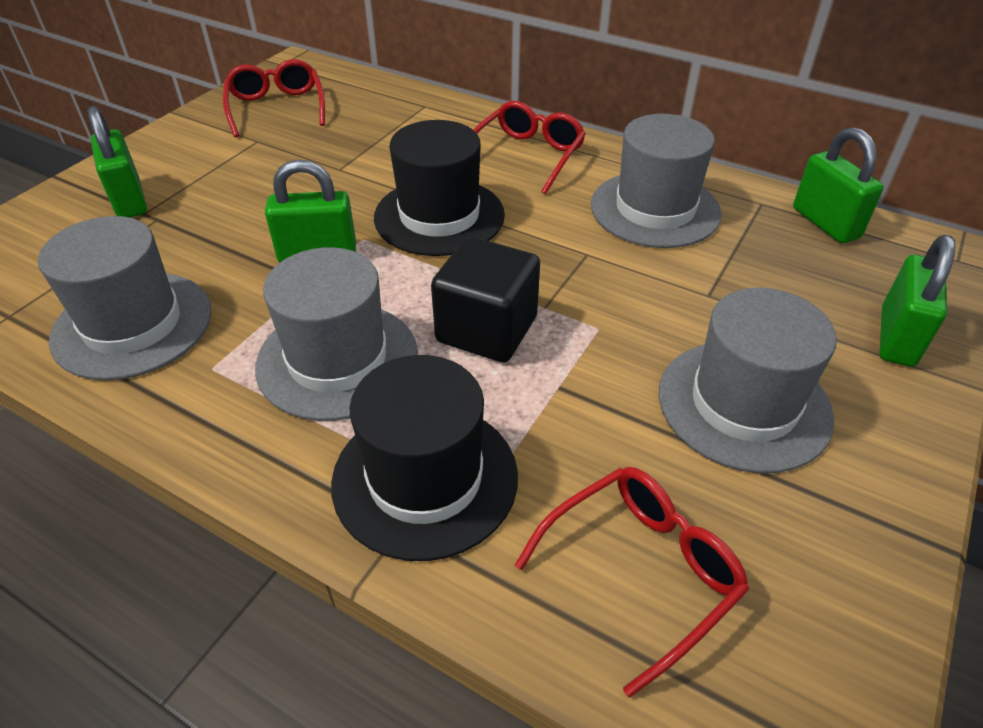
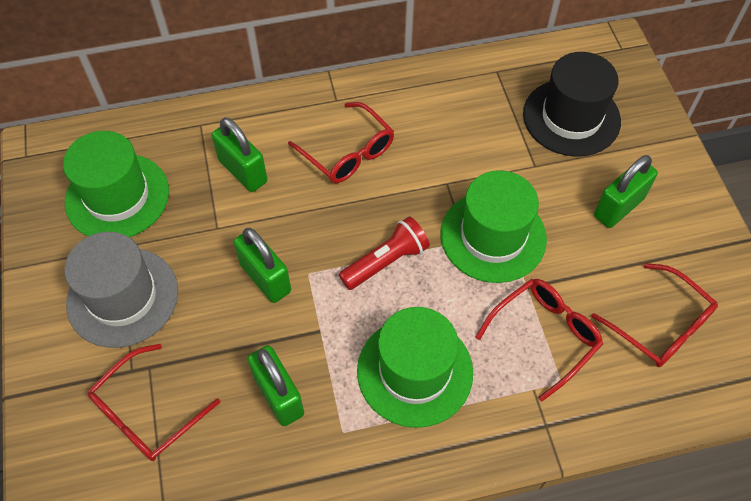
black cube: [431,237,540,362] = 1 -> none = 0
black hat: [331,355,518,561] [374,120,505,256] = 2 -> [523,52,621,157] = 1
green hat: none = 0 -> [63,131,169,237] [357,307,473,428] [441,170,547,283] = 3
grey hat: [38,216,212,380] [255,247,418,421] [591,114,722,248] [659,288,837,473] = 4 -> [64,232,178,348] = 1
red flashlight: none = 0 -> [339,216,430,290] = 1
red glasses: [223,59,325,137] [474,101,586,194] [515,467,749,698] = 3 -> [87,344,220,461] [288,102,394,183] [476,279,603,401] [591,263,718,367] = 4

